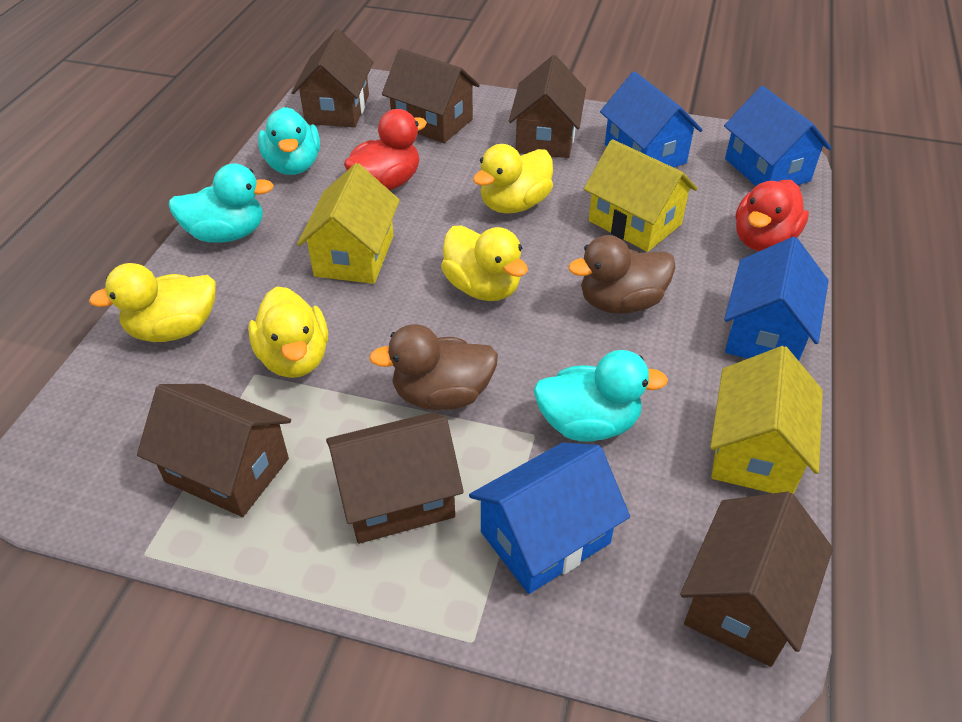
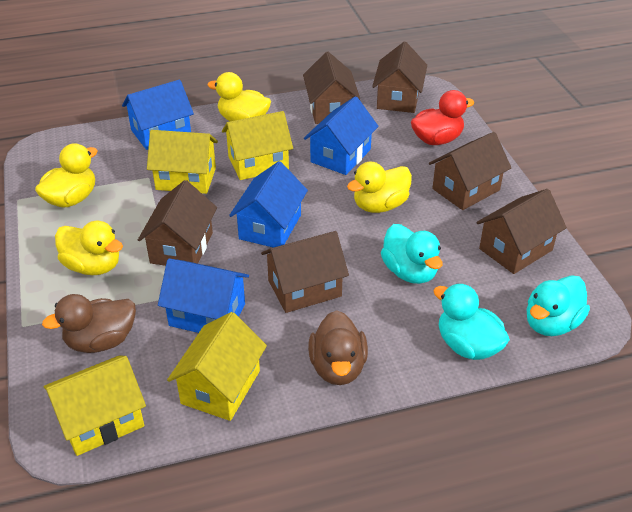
red duck: [344,109,427,190] [736,180,809,251] = 2 -> [411,90,474,145] = 1
yellow house: [297,163,400,284] [584,139,698,252] [710,346,823,494] = 3 -> [44,356,146,456] [147,130,218,194] [167,312,267,421] [222,111,293,180] = 4

